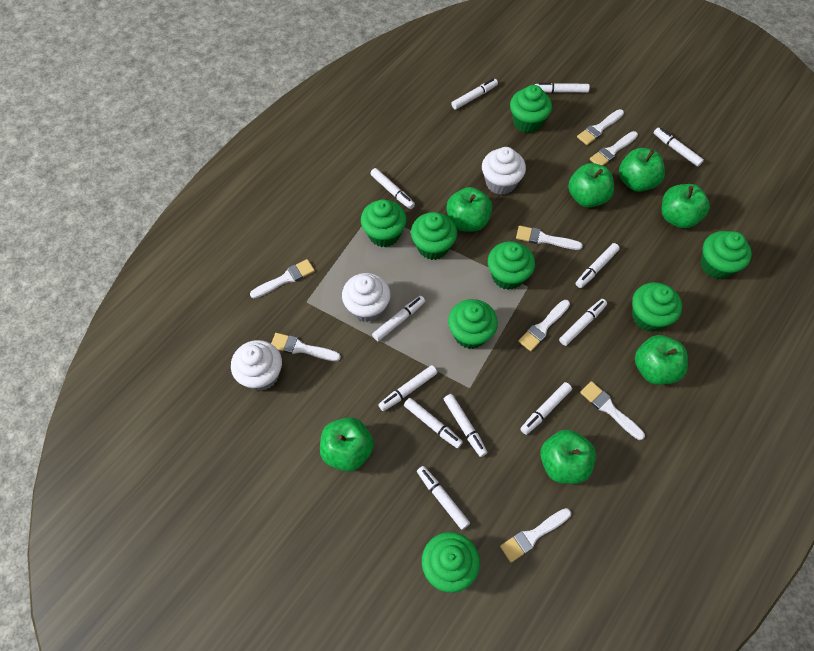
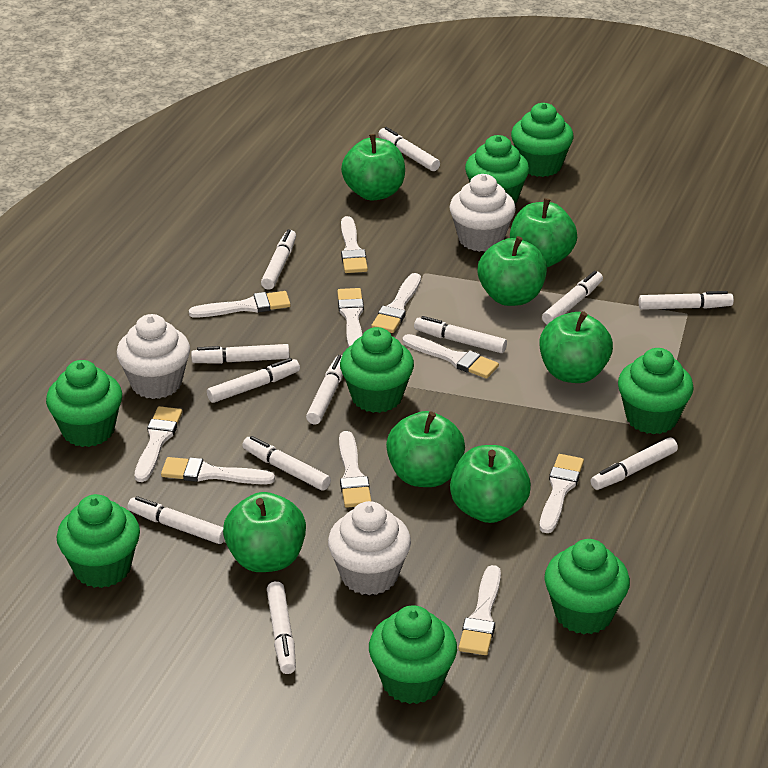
white brush: [250,259,315,298] [271,333,341,361] [500,508,571,562] [516,226,583,250] [518,300,570,351] [577,109,624,145] [580,381,645,440] [590,131,638,166] = 8 -> [135,406,182,482] [161,457,275,484] [189,291,291,318] [337,288,364,347] [339,431,371,508] [341,216,368,273] [371,273,421,333] [403,334,499,378] [458,565,501,655] [540,454,584,533] = 10

